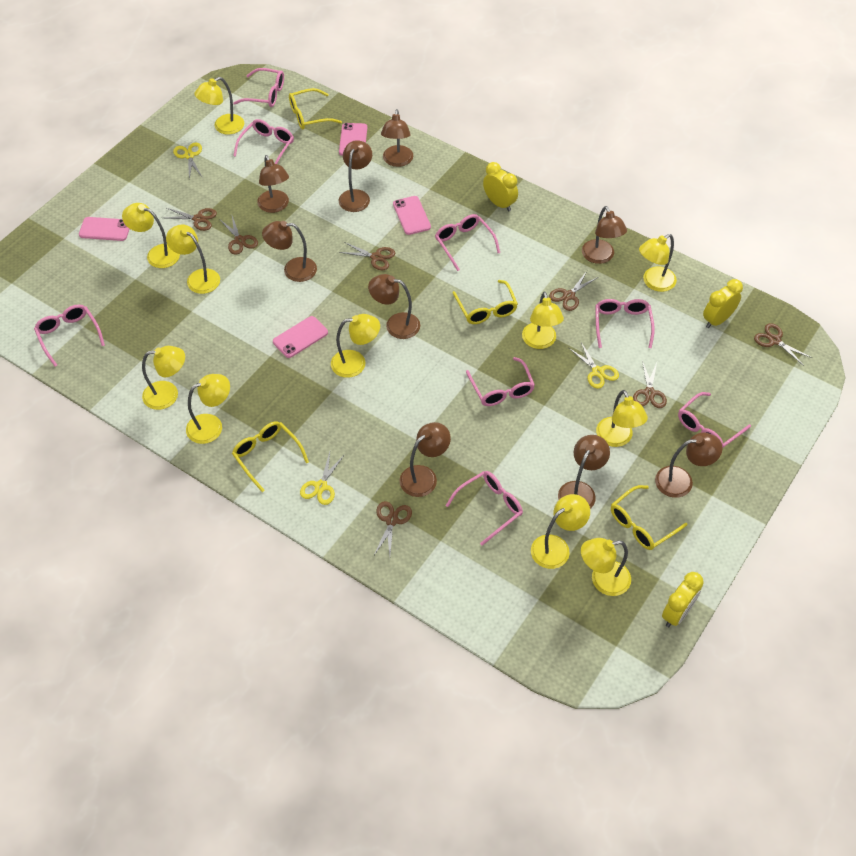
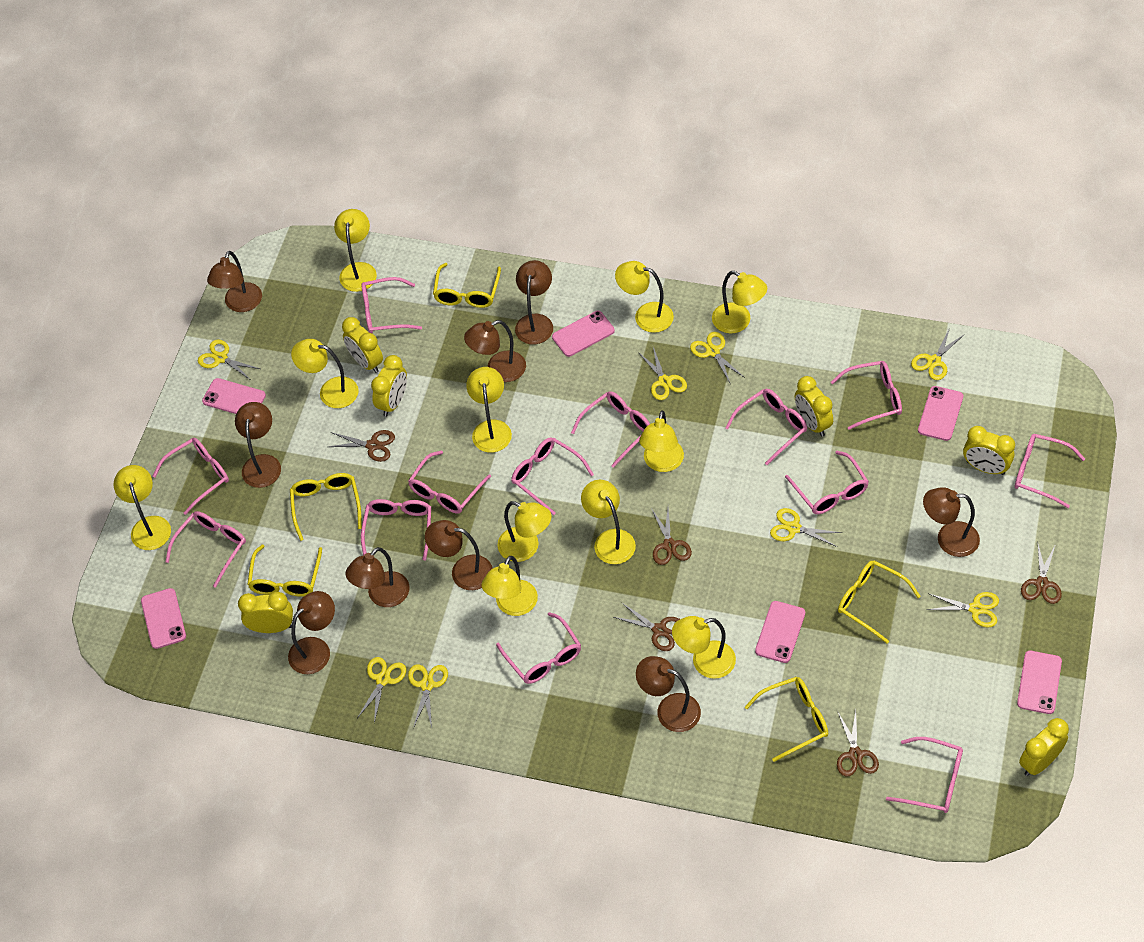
brown scissors: [164,208,217,231] [219,216,258,255] [339,242,395,270] [374,501,412,556] [549,271,598,311] [633,360,667,408] [754,323,812,366] = 7 -> [328,430,395,462] [613,603,680,651] [651,508,692,565] [837,710,879,777] [1021,544,1062,604] = 5
pink glasses: [34,304,105,366] [233,68,284,107] [233,119,294,164] [435,214,500,271] [446,471,523,546] [466,357,535,406] [596,299,655,348] [678,392,751,449] = 8 -> [153,438,229,515] [166,511,246,588] [361,277,422,333] [361,499,431,560] [408,450,491,513] [496,612,581,684] [511,437,594,515] [571,391,650,468] [725,389,807,465] [785,451,869,514] [831,361,902,430] [886,737,963,813] [1015,434,1085,508] = 13
pink phone: [79,217,129,241] [273,316,328,358] [339,123,367,156] [393,196,431,235] = 4 -> [141,588,186,649] [202,378,266,414] [552,311,615,357] [755,601,805,663] [918,386,963,441] [1017,651,1062,714] = 6
yellow clock: [483,162,518,211] [662,572,704,627] [703,279,743,328] = 3 -> [238,592,293,633] [342,317,383,373] [371,355,407,417] [795,376,833,437] [963,426,1015,475] [1019,718,1069,776] = 6
yellow glasses: [232,421,309,492] [289,88,342,129] [453,280,518,324] [611,485,687,550] = 4 -> [247,545,322,597] [290,473,362,541] [433,263,501,308] [745,677,828,762] [838,561,921,643] = 5
yellow scissors: [173,142,203,179] [300,452,345,505] [569,342,619,389] = 3 -> [198,339,260,380] [357,657,406,723] [408,664,448,728] [638,347,687,400] [690,332,745,383] [770,508,842,547] [911,328,965,380] [927,592,999,628] = 8

